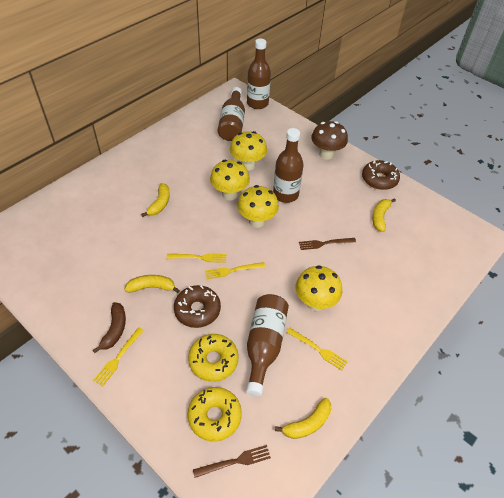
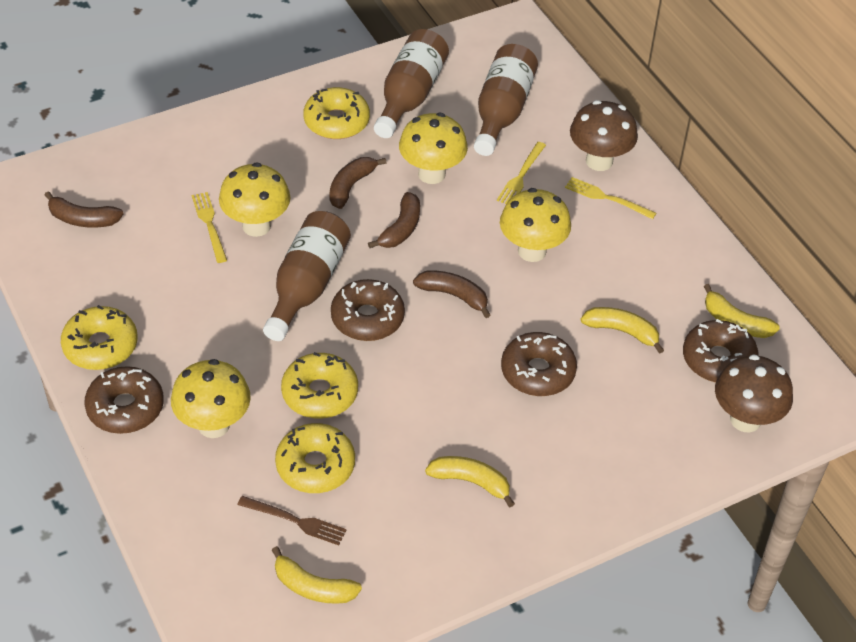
brown banana: [93,302,126,353] = 1 -> [45,191,124,228] [329,157,387,209] [368,192,420,248] [413,271,490,318] = 4
brown bottle: [218,87,245,141] [246,294,289,397] [247,39,271,109] [273,128,303,203] = 4 -> [263,211,351,341] [374,29,449,138] [474,44,538,156] = 3
brown donut: [174,285,221,328] [362,160,400,190] = 2 -> [84,366,164,434] [331,279,405,341] [501,332,577,396] [683,319,758,383] = 4
brown fork: [193,445,271,478] [299,238,356,250] = 2 -> [237,496,347,545] = 1
brown mushroom: [311,121,348,160] = 1 -> [570,100,638,171] [715,354,793,433] = 2
yellow donut: [187,387,242,442] [188,334,238,382] = 2 -> [61,305,138,370] [275,423,355,493] [281,352,358,419] [303,87,370,139] = 4
yellow fork: [93,327,144,386] [167,253,226,263] [205,262,265,279] [286,327,348,371] = 4 -> [191,192,227,263] [497,142,546,204] [565,177,656,219] = 3

